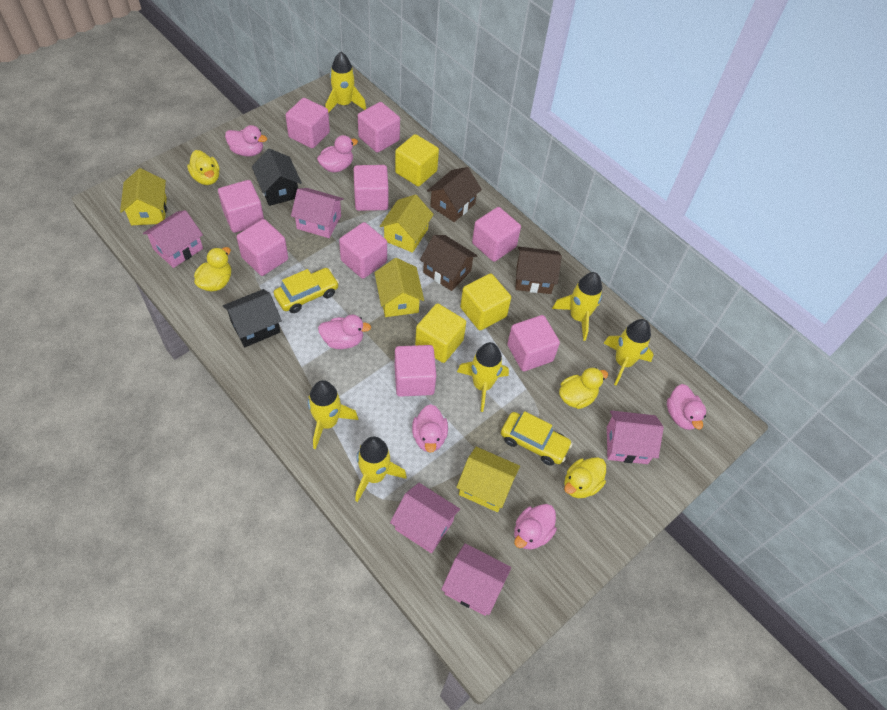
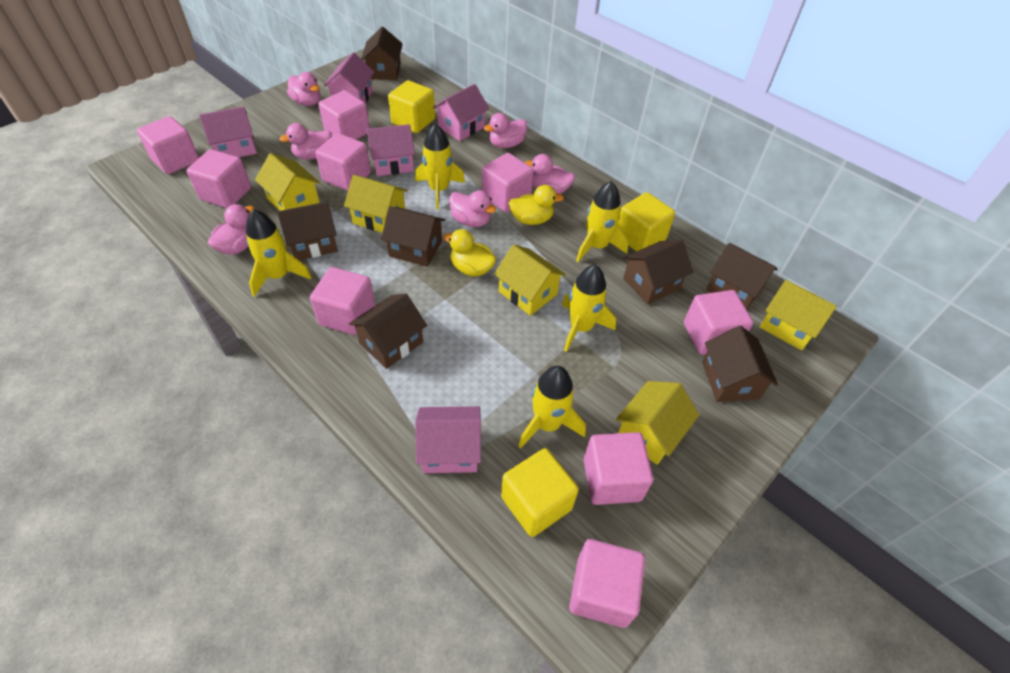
black house: [223,289,282,347] [252,148,302,206] = 2 -> none = 0
brown house: [420,235,478,291] [427,167,482,222] [515,247,562,294] = 3 -> [277,202,338,260] [349,294,427,369] [361,27,403,80] [381,206,445,267] [623,240,693,304] [702,326,778,402] [706,243,778,310] = 7
yellow car: [274,268,339,313] [501,411,573,466] = 2 -> none = 0
yellow duck: [187,150,220,185] [194,247,231,292] [559,367,608,409] [564,457,606,498] = 4 -> [443,229,497,277] [509,185,564,225] = 2
yellow house: [120,168,167,225] [374,258,424,317] [380,194,434,253] [456,447,520,512] = 4 -> [255,153,320,211] [344,175,408,233] [494,244,566,316] [616,381,699,465] [760,280,837,351] = 5
yellow rocket: [308,380,358,449] [325,52,366,113] [355,437,407,502] [457,342,509,412] [552,272,602,341] [603,319,654,385] = 6 -> [246,209,312,297] [415,124,465,210] [519,366,586,449] [562,265,616,352] [576,181,629,262] = 5

